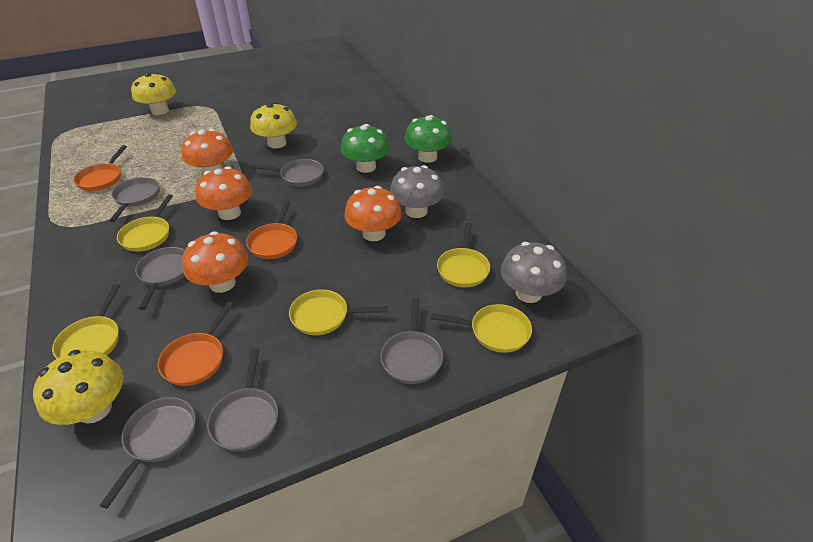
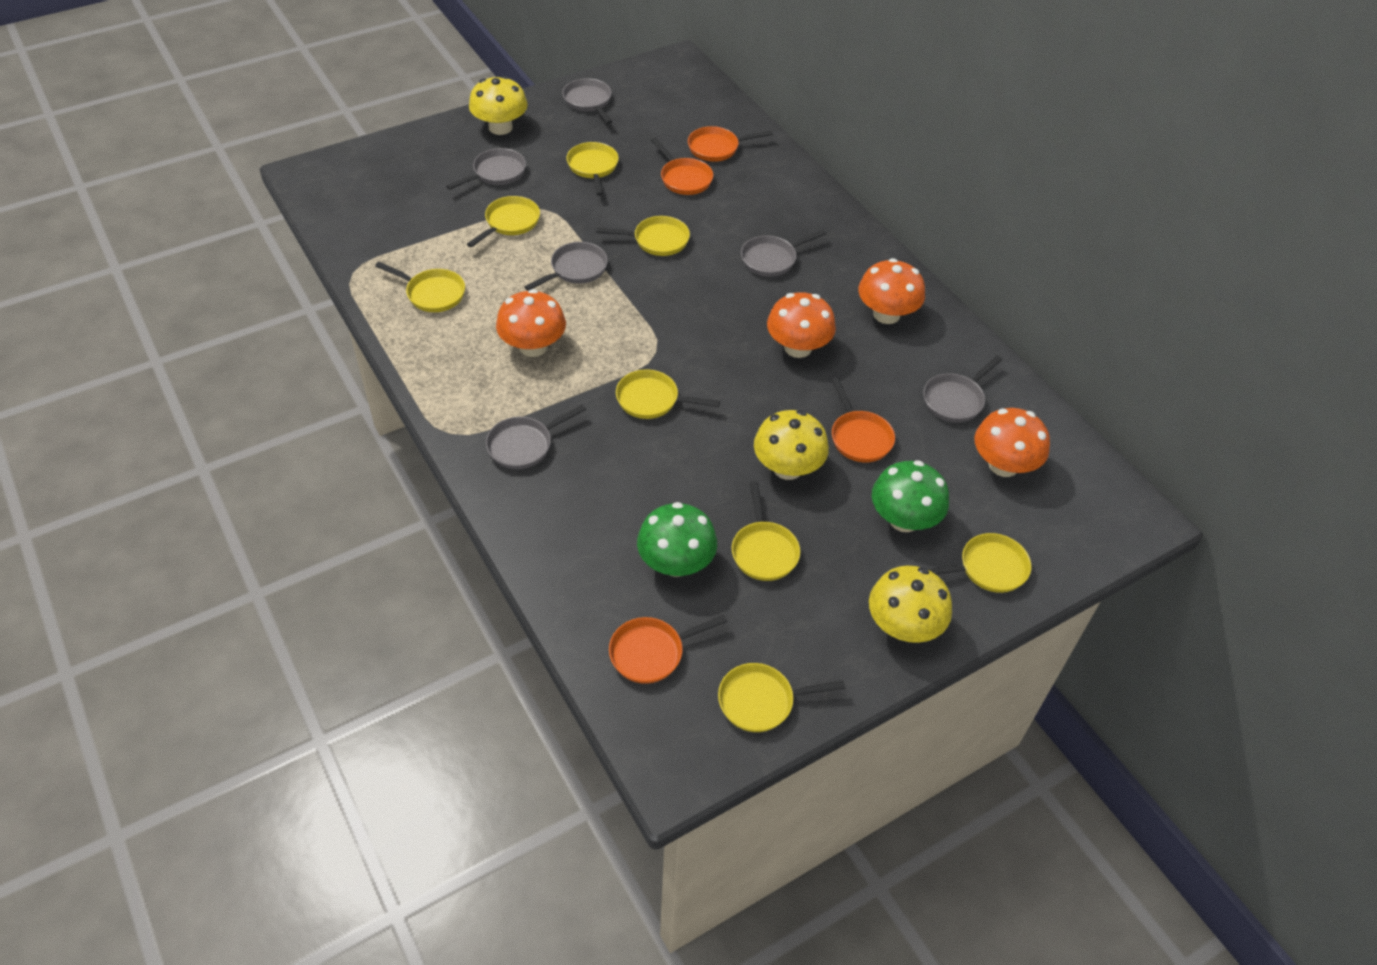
grey mushroom: [390,165,444,218] [501,242,566,303] = 2 -> none = 0
orange pan: [74,145,127,191] [158,301,234,386] [246,200,297,259] = 3 -> [609,615,728,684] [651,138,713,195] [688,126,773,162] [832,377,895,462] = 4
yellow pan: [52,284,120,359] [117,194,173,252] [289,289,387,335] [431,304,532,353] [437,223,490,288] = 5 -> [375,262,465,312] [467,196,540,247] [567,142,619,196] [596,216,690,256] [616,370,720,419] [718,663,845,732] [732,481,800,581] [928,533,1031,593] = 8

